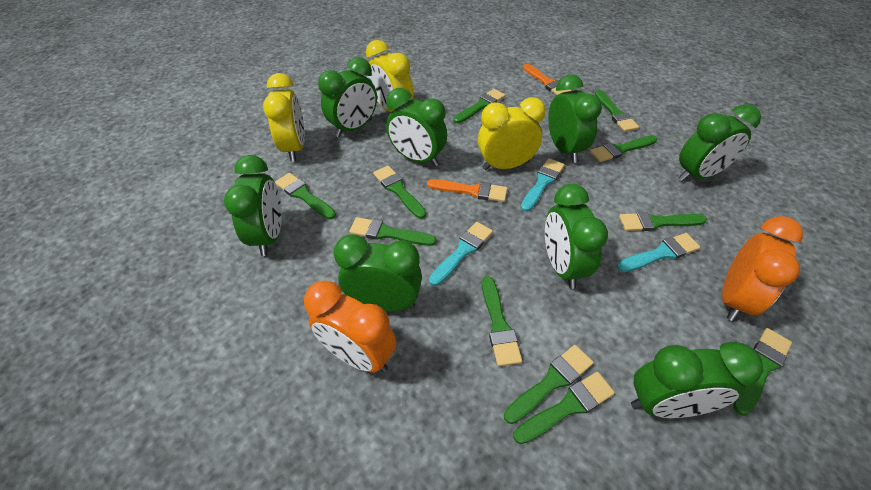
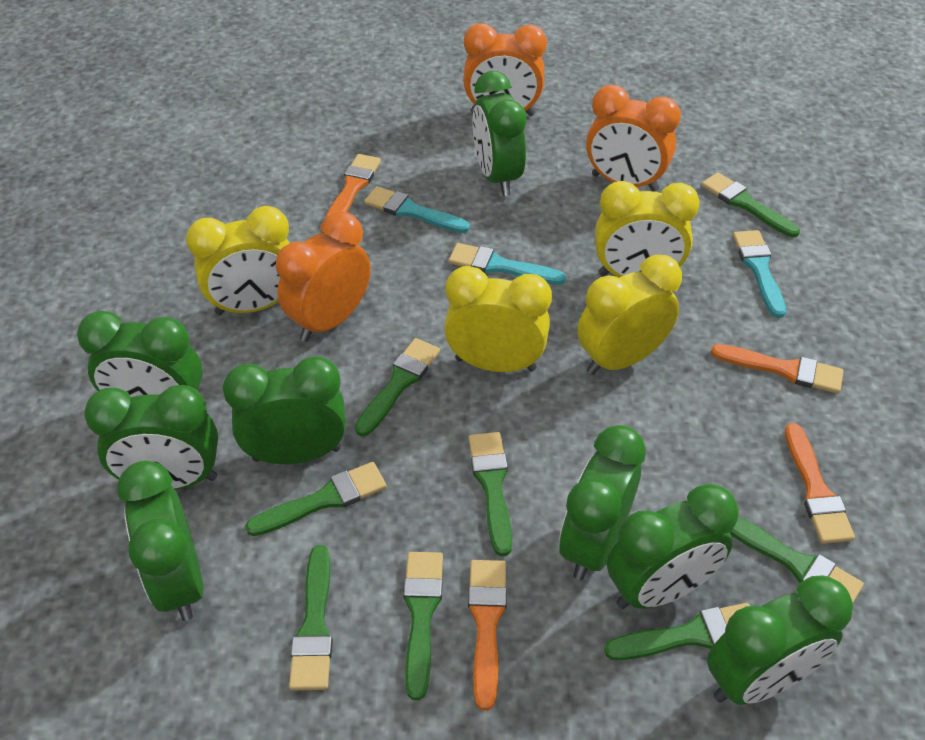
green brush: [275,173,336,220] [349,217,437,246] [373,166,426,219] [454,89,505,123] [482,276,522,366] [504,345,594,424] [513,372,615,444] [590,135,657,162] [595,90,639,132] [619,212,707,231] [733,328,792,416] = 11 -> [245,462,387,536] [289,545,333,690] [355,338,440,436] [403,552,443,700] [469,432,512,556] [604,603,750,660] [701,172,800,237] [730,516,864,602] = 8
orange brush: [427,179,507,202] [523,64,571,95] = 2 -> [325,154,381,218] [468,560,507,710] [711,344,844,394] [785,423,855,544] = 4
orange clock: [304,280,396,373] [722,216,803,321] = 2 -> [276,211,371,342] [463,23,547,116] [586,85,681,192] = 3
yellow clock: [263,73,305,162] [366,40,414,112] [478,97,546,170] = 3 -> [186,206,290,315] [444,266,552,372] [577,255,682,375] [595,181,700,277] = 4

